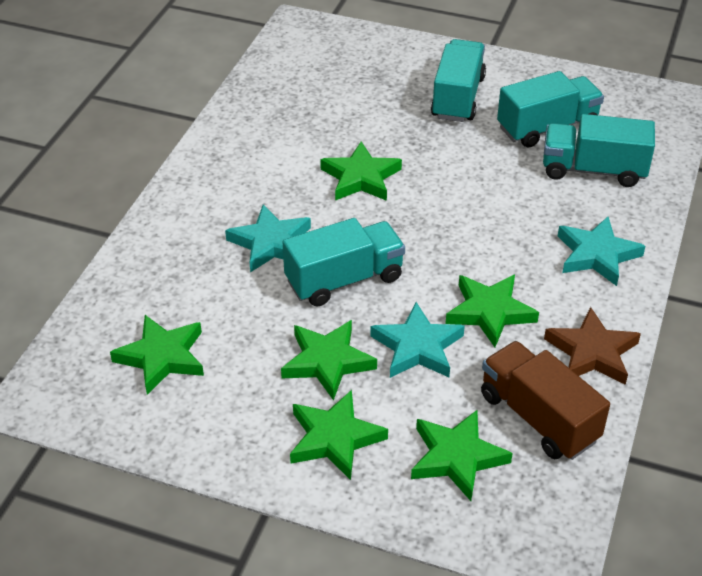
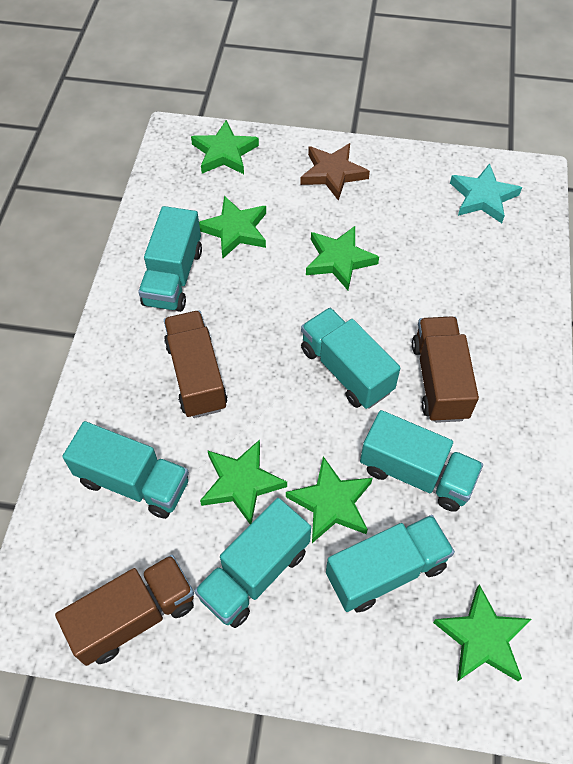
brown truck: [481,341,610,460] = 1 -> [55,555,194,666] [164,310,227,418] [412,316,479,423] = 3
turquoise star: [225,204,311,272] [370,302,465,378] [558,217,646,286] = 3 -> [450,163,522,223] = 1
turquoise truck: [283,218,405,307] [431,39,486,122] [497,71,604,148] [543,114,655,187] = 4 -> [62,421,189,519] [138,206,202,312] [194,498,311,628] [301,308,400,409] [326,515,455,612] [360,410,483,512] = 6

